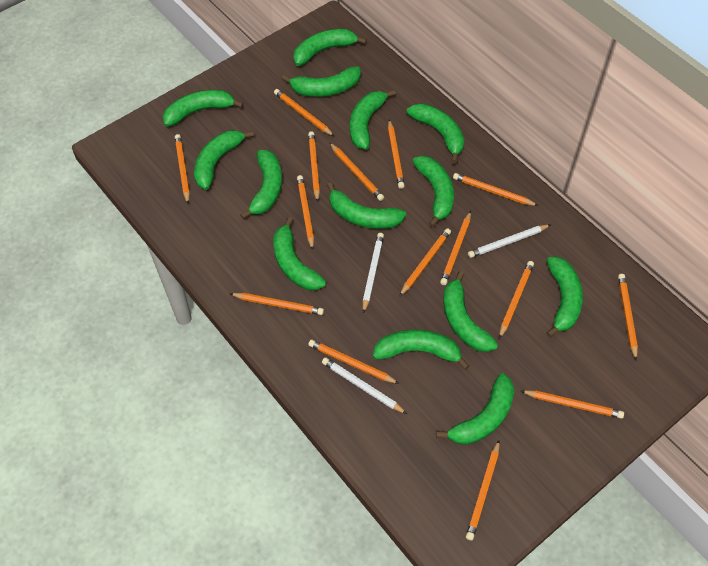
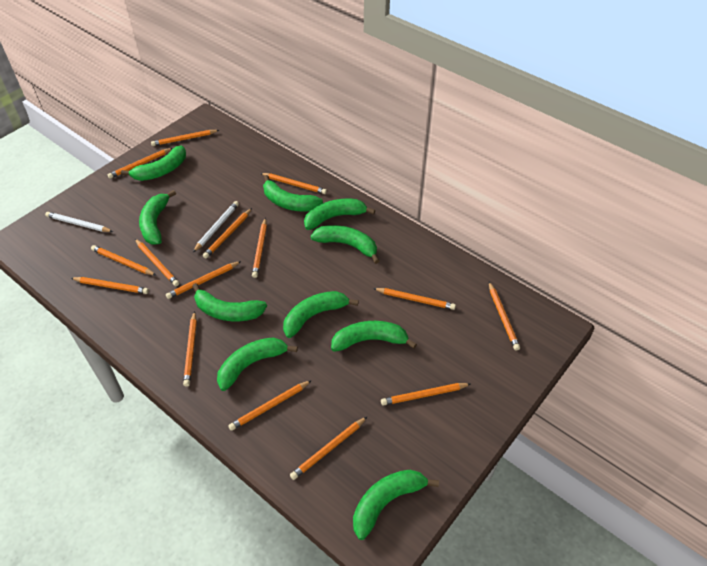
green banana: [163,90,244,127] [194,130,254,190] [240,150,282,219] [273,217,326,290] [282,66,361,97] [293,29,367,66] [327,182,406,229] [350,89,396,150] [373,329,470,370] [407,103,464,164] [412,156,454,227] [436,373,514,445] [443,271,498,352] [546,257,583,338] = 14 -> [121,145,186,181] [139,190,176,244] [192,283,267,321] [217,337,298,391] [263,175,323,212] [283,291,359,338] [304,199,375,230] [311,225,379,264] [331,321,417,352] [353,470,439,540] = 10
white pencil: [322,357,407,414] [363,233,384,314] [468,225,550,258] = 3 -> [45,212,113,232] [193,201,239,252] = 2

